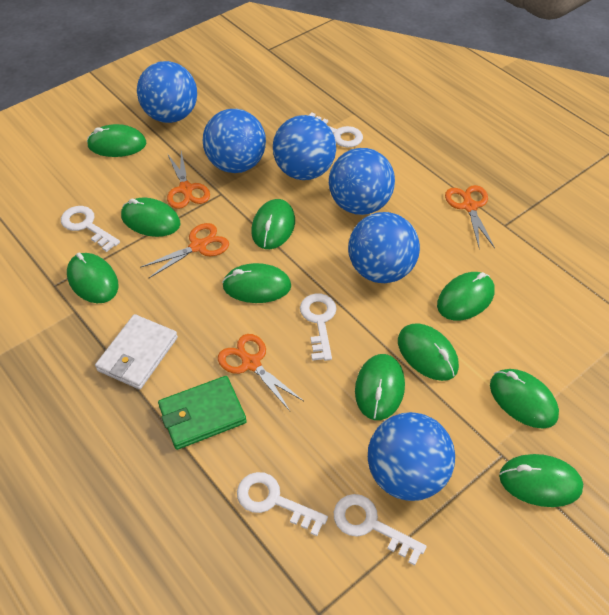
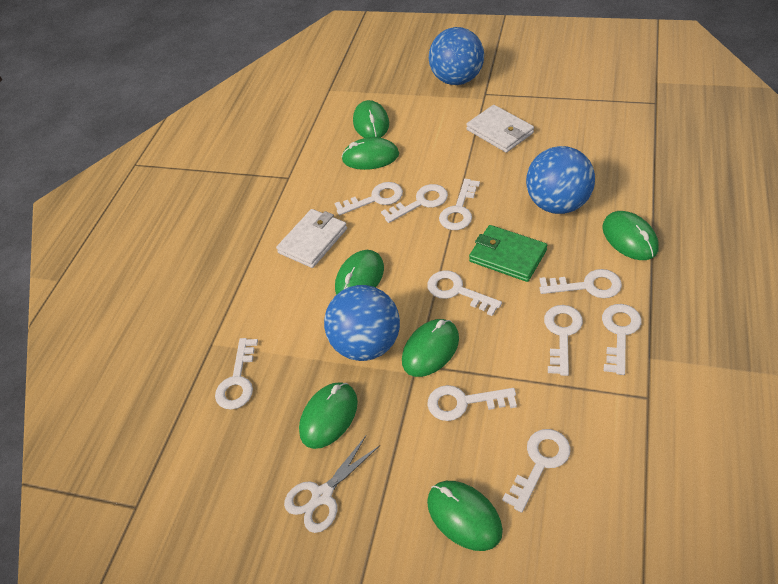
blue ball: [137,61,197,123] [203,109,266,173] [273,115,336,180] [329,148,395,215] [348,212,420,283] [368,412,455,501] = 6 -> [324,285,400,361] [429,27,484,85] [526,146,595,214] = 3
green mouse: [67,253,119,303] [87,124,146,157] [121,198,181,237] [222,263,291,303] [251,199,295,249] [355,354,405,420] [398,323,459,381] [437,272,495,321] [490,369,559,429] [499,454,583,507] = 10 -> [299,382,358,449] [335,250,384,295] [342,137,399,170] [353,100,389,138] [402,319,459,377] [427,481,503,551] [602,211,659,260] = 7
orange scissors: [140,223,229,278] [167,151,210,209] [218,334,304,411] [445,185,495,248] = 4 -> none = 0
white key: [61,206,120,252] [237,472,328,536] [300,293,337,361] [308,112,363,148] [334,494,427,566] = 5 -> [215,338,258,410] [335,182,403,215] [381,184,448,223] [427,270,502,316] [428,385,517,421] [439,179,480,230] [502,429,571,513] [539,269,622,298] [544,305,583,376] [602,304,642,375] = 10
white scissors: none = 0 -> [284,436,380,533] = 1
white wallet: [95,314,178,389] = 1 -> [276,209,347,268] [466,105,534,153] = 2

